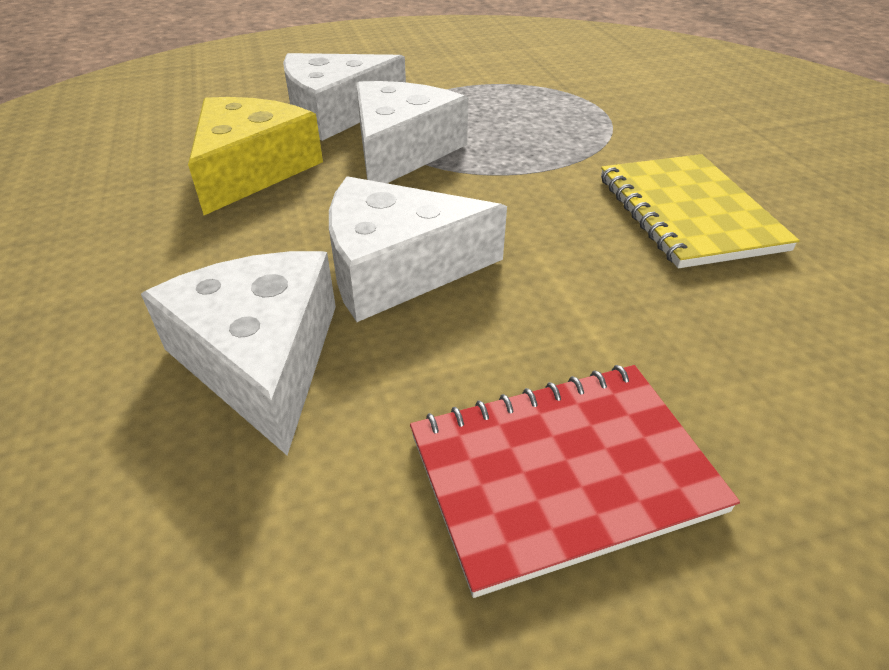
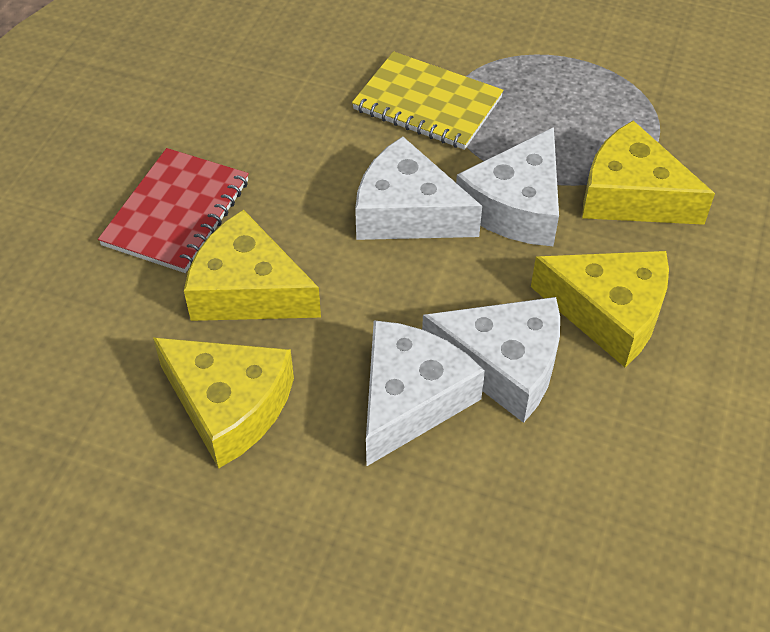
yellow cheese: [188,97,323,215] = 1 -> [153,337,294,468] [184,209,321,321] [531,251,669,367] [582,120,715,225] = 4

